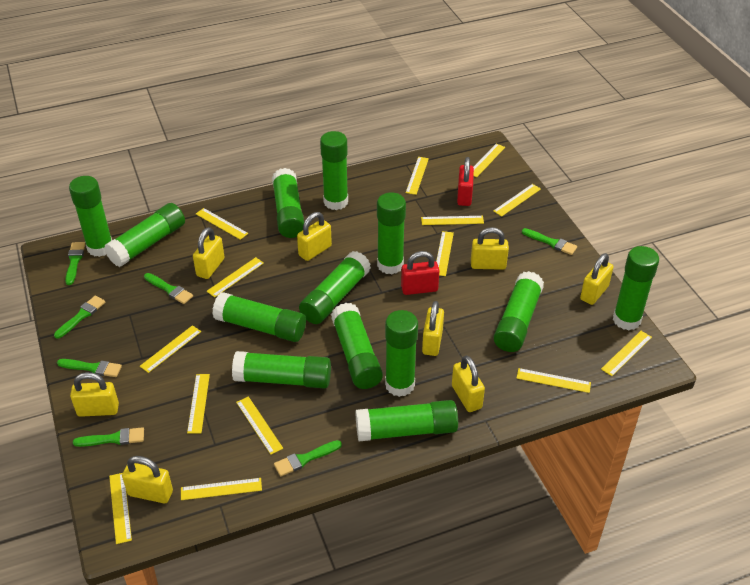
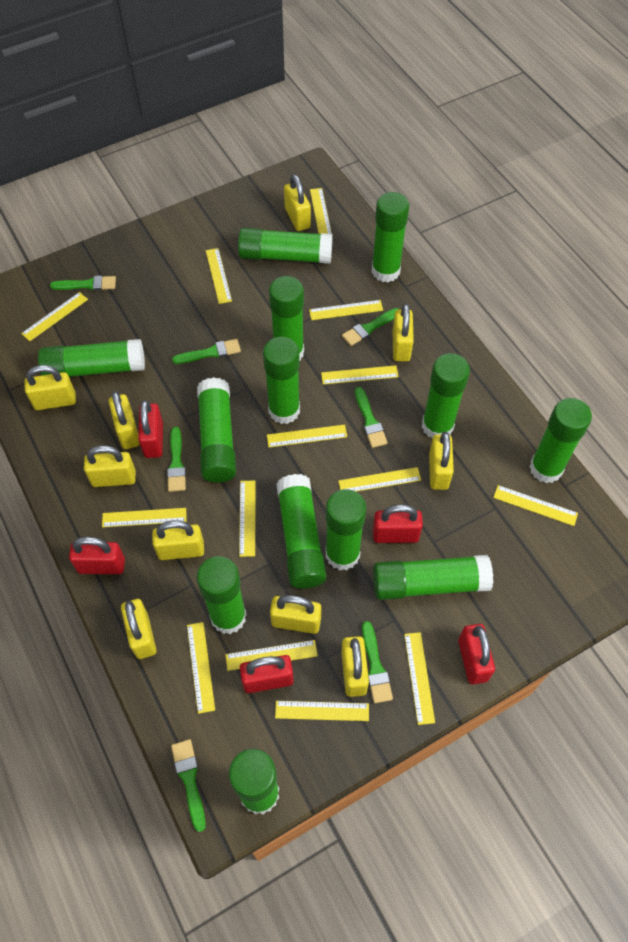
red padlock: [401,251,440,295] [457,157,474,206] = 2 -> [69,537,125,574] [138,400,163,458] [240,655,294,693] [373,504,423,543] [458,624,495,684] = 5
yellow padlock: [70,372,119,417] [122,456,173,503] [193,227,224,279] [297,212,332,261] [422,301,444,356] [452,355,485,412] [471,227,509,270] [580,253,613,305] = 8 -> [24,365,76,410] [84,446,136,487] [109,391,140,449] [121,599,156,659] [152,520,204,560] [270,595,321,634] [284,174,311,231] [341,636,369,697] [393,304,414,362] [429,432,454,490] = 10

